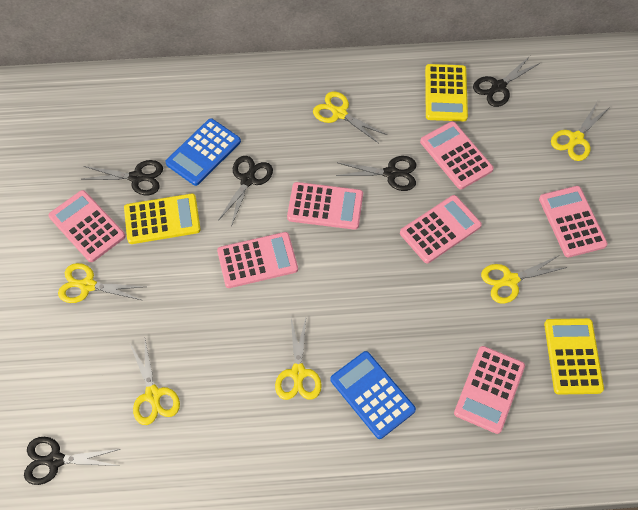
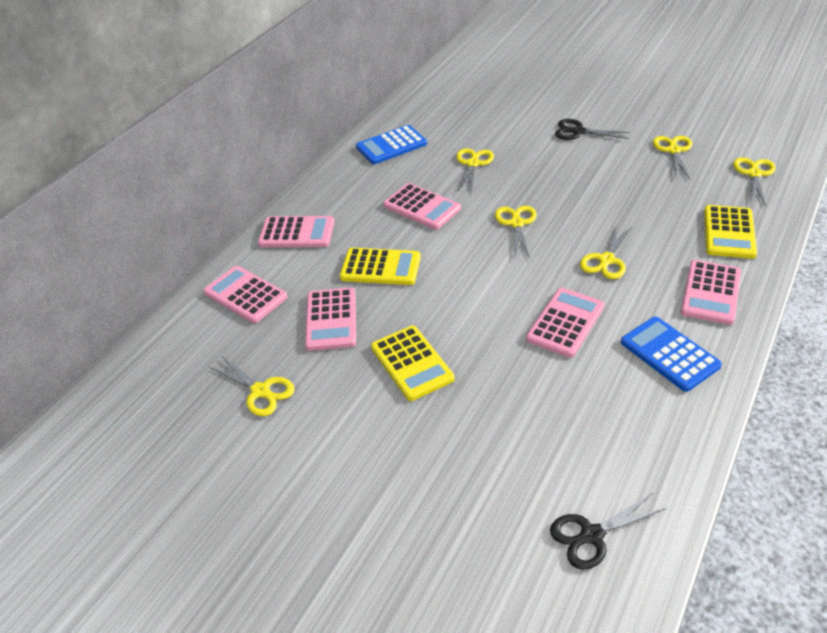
black scissors: [24,437,120,485] [83,160,163,195] [218,156,273,227] [336,156,416,191] [473,56,540,107] = 5 -> [550,493,667,570] [555,119,630,140] = 2
pink calculator: [48,190,126,262] [217,232,298,288] [287,182,363,230] [400,195,482,263] [420,121,494,189] [454,346,525,434] [539,186,608,258] = 7 -> [204,266,288,323] [258,216,334,247] [305,287,356,351] [383,183,461,230] [526,288,604,358] [681,260,741,325] = 6

